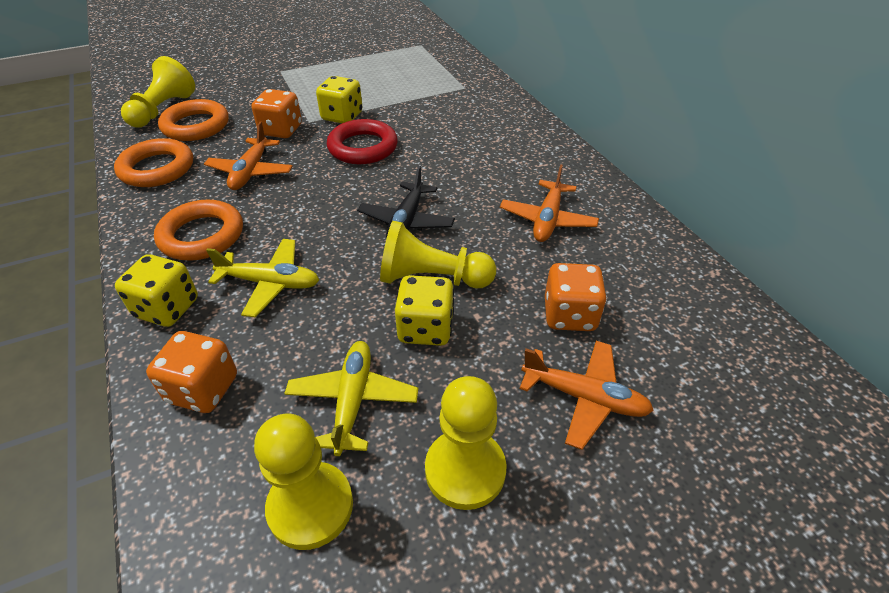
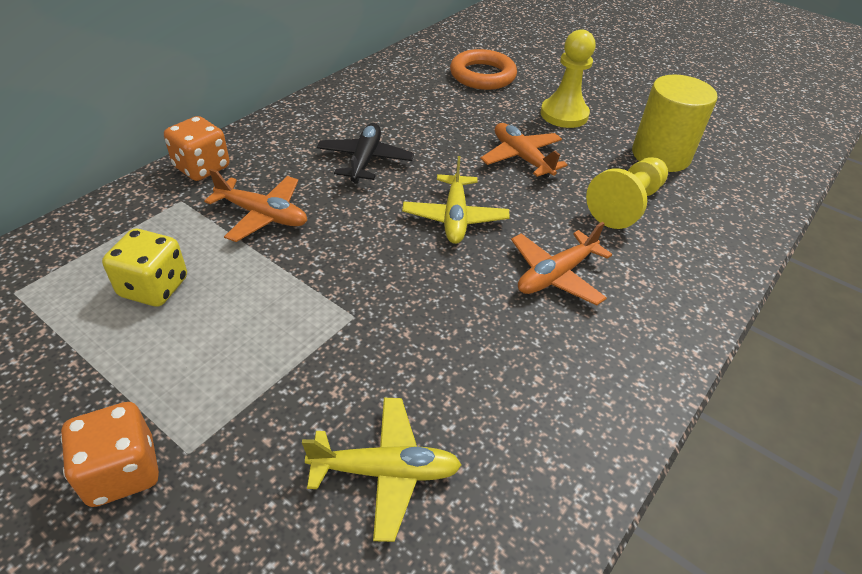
orange dice: [146,331,237,413] [252,89,302,138] [545,263,607,331] = 3 -> [61,402,159,507] [164,116,230,181] = 2
orange ring: [114,138,193,187] [154,200,243,261] [158,99,229,141] = 3 -> [450,49,517,90] = 1
red ring: [327,119,398,164] = 1 -> none = 0
yellow cylinder: none = 0 -> [632,75,718,172] = 1
yellow dice: [115,254,198,327] [316,76,363,123] [395,275,454,346] = 3 -> [102,229,187,307] = 1
yellow pawn: [121,56,195,127] [254,414,353,550] [380,221,496,288] [425,376,507,510] = 4 -> [541,29,596,128] [586,157,668,229] = 2

